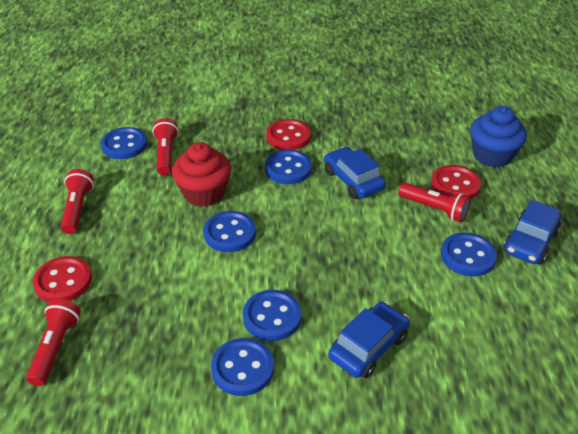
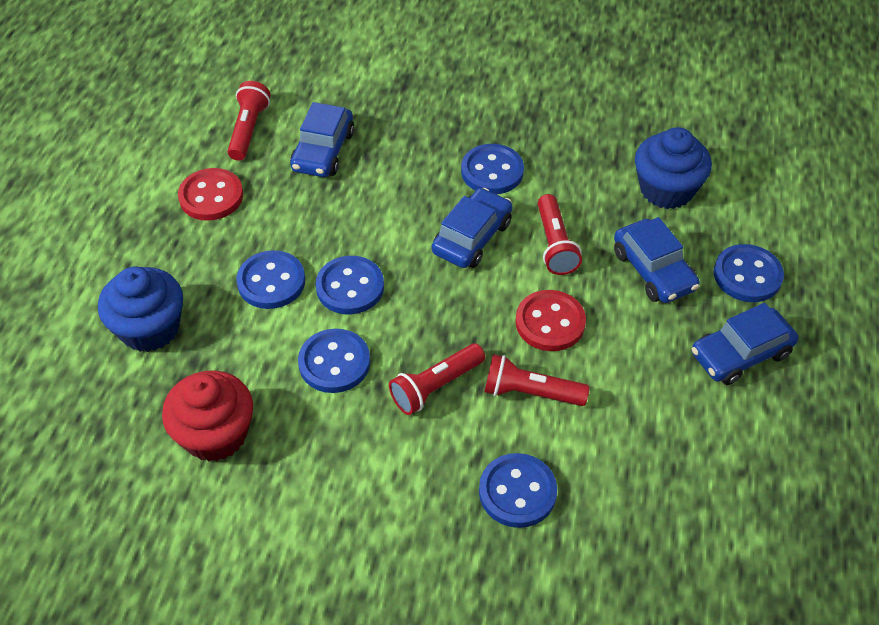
blue car: [324,147,386,199] [329,302,410,378] [503,200,561,265] = 3 -> [290,102,355,177] [432,188,512,268] [614,217,700,303] [692,303,798,385] = 4
blue cupcake: [470,106,527,168] = 1 -> [98,267,183,352] [635,127,712,209] = 2
red button: [33,256,92,303] [266,119,311,150] [431,165,481,199] = 3 -> [178,168,243,221] [515,290,586,351] = 2

